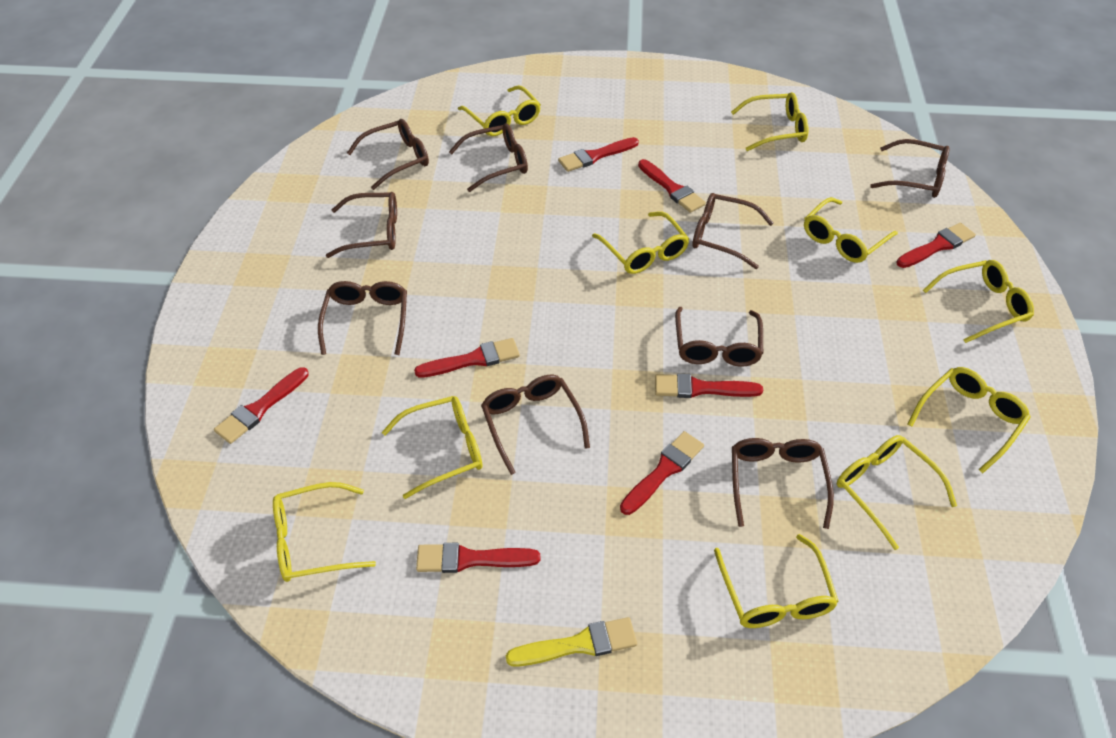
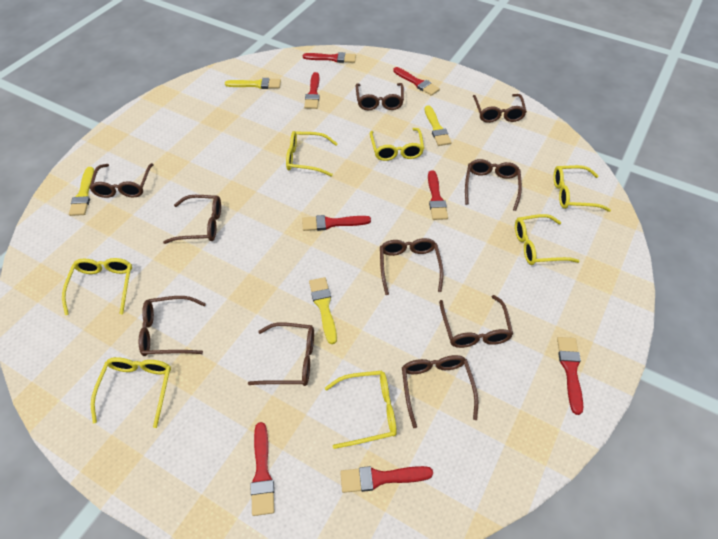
brown glasses: [318,281,407,355] [326,192,397,258] [347,119,429,190] [449,123,528,192] [481,375,590,475] [675,307,763,367] [692,193,773,269] [732,438,834,529] [870,139,950,198] = 9 -> [89,163,154,198] [139,296,206,356] [163,195,221,244] [248,323,314,386] [356,83,404,110] [380,238,443,295] [402,355,478,428] [439,295,513,348] [465,159,522,211] [473,94,527,123] = 10
yellow brush: [506,617,637,667] = 1 -> [69,167,94,216] [225,78,281,89] [309,277,337,344] [425,105,452,146] = 4
yellow glasses: [273,482,376,582] [382,396,482,499] [458,85,541,136] [592,211,689,274] [714,534,839,628] [731,92,809,151] [804,197,898,263] [837,435,957,550] [908,367,1031,473] [923,260,1034,343] = 10 -> [62,258,132,315] [91,357,171,428] [286,131,338,176] [325,371,397,449] [370,128,424,161] [515,214,579,265] [553,165,611,212] = 7

